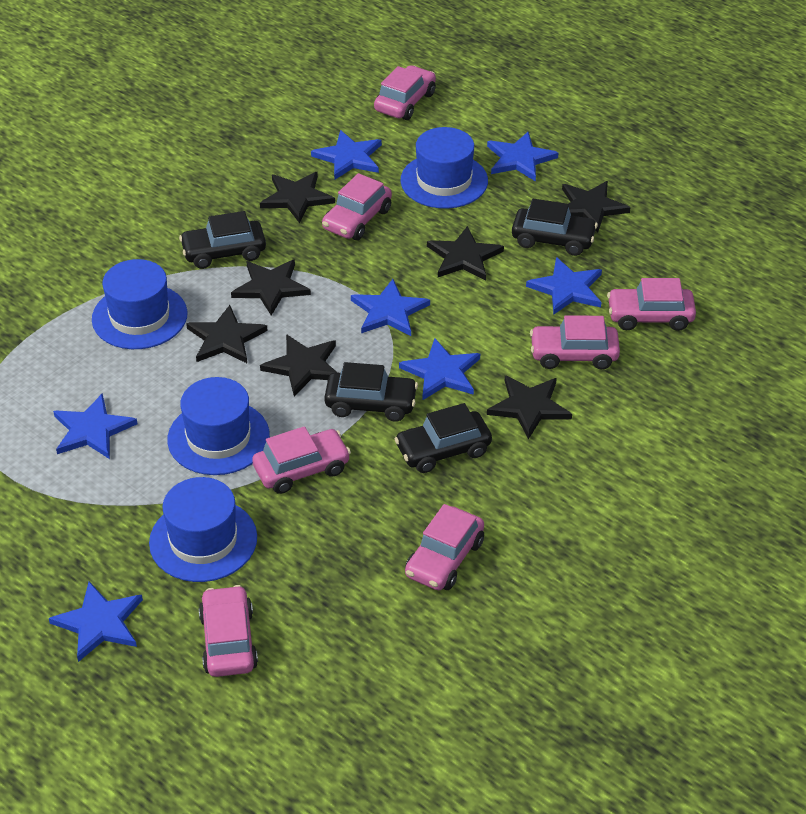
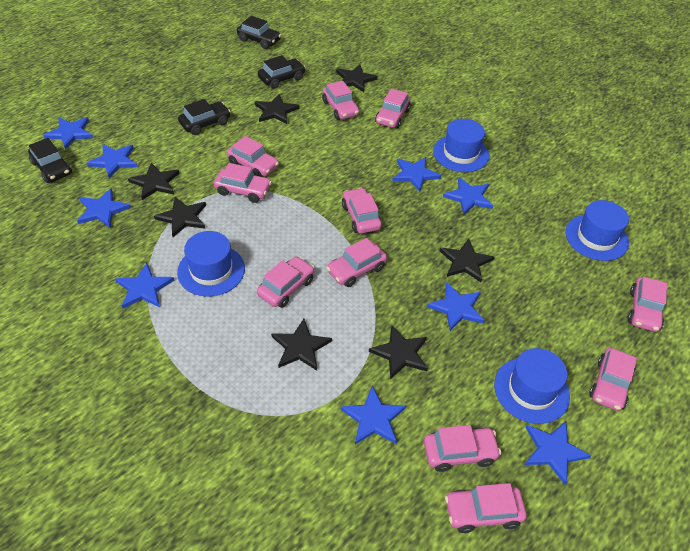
blue star: [49,582,143,662] [53,393,137,459] [311,130,382,180] [351,279,430,336] [399,338,480,401] [487,132,558,182] [526,257,602,315] = 7 -> [43,117,93,150] [77,188,131,228] [87,144,138,179] [115,263,175,308] [341,386,406,445] [392,157,441,192] [427,282,485,331] [443,177,493,215] [525,421,591,485] = 9
pink car: [199,585,258,677] [252,426,351,494] [322,173,392,240] [374,65,436,120] [405,504,484,590] [530,315,620,370] [607,278,696,331] = 7 -> [214,163,272,203] [227,136,279,177] [257,256,314,308] [322,81,359,120] [326,238,387,287] [342,188,382,234] [375,88,411,128] [424,425,501,472] [445,483,527,533] [589,348,637,411] [628,277,667,332] = 11

